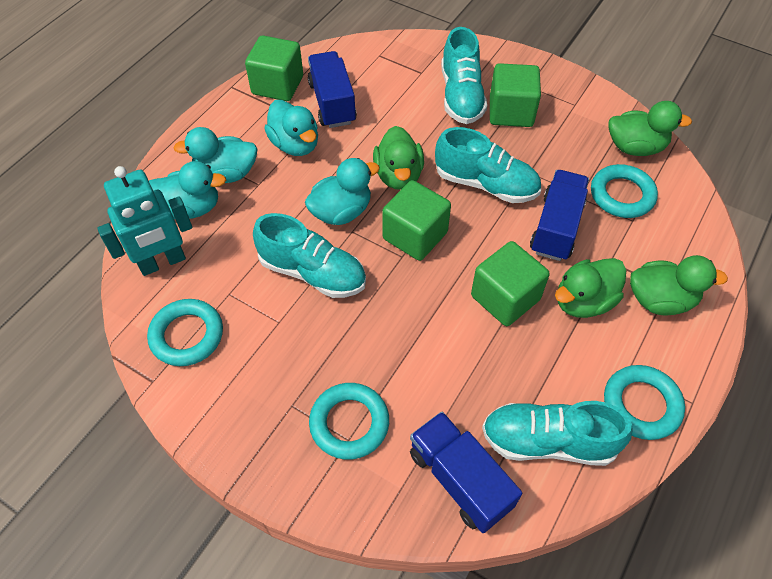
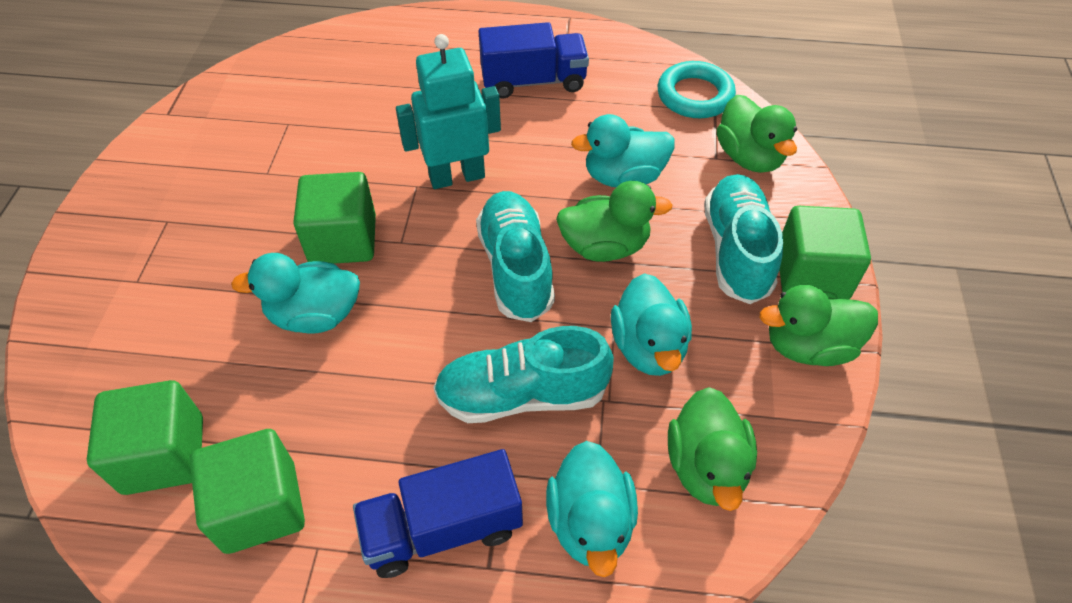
blue truck: [308,51,357,128] [410,411,522,533] [530,170,589,261] = 3 -> [353,449,523,578] [478,22,589,99] = 2
turquoise ring: [147,299,223,366] [309,383,389,460] [591,164,658,218] [604,365,685,440] = 4 -> [658,61,736,118] = 1
turquoise shoe: [253,213,366,298] [435,127,541,203] [441,27,487,124] [482,401,633,466] = 4 -> [433,326,614,423] [476,191,555,322] [704,174,783,304] = 3

